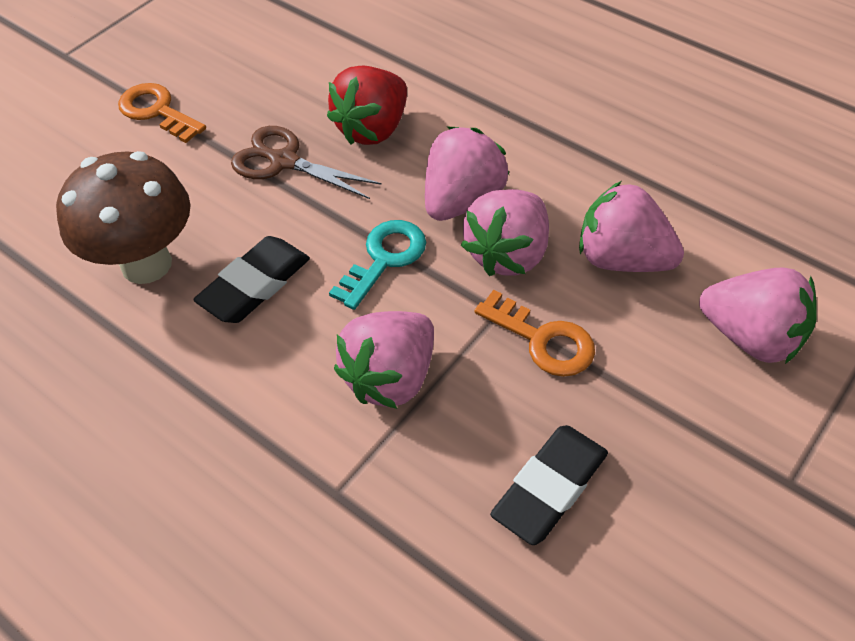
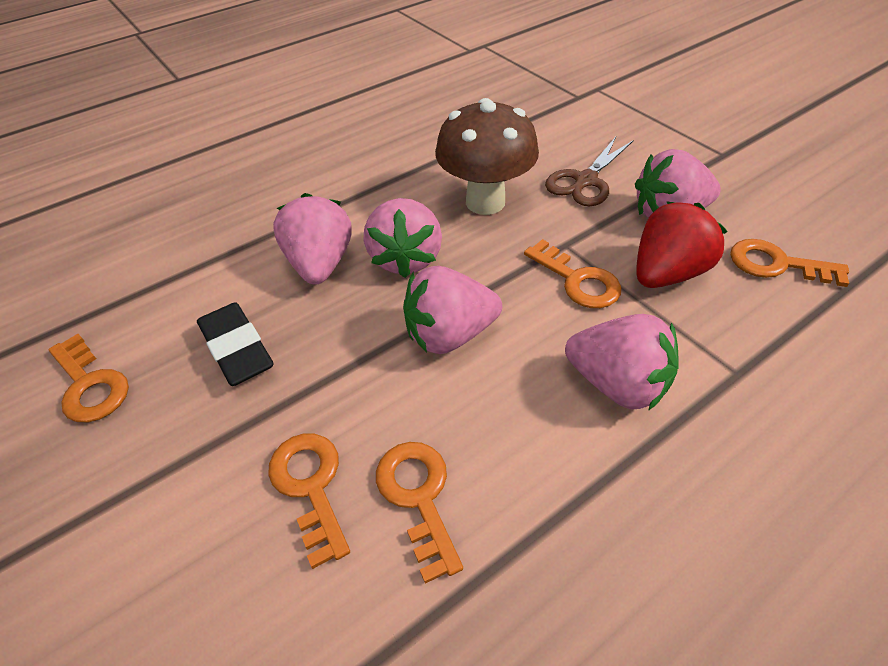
black eraser: [193,236,310,323] [490,425,608,545] = 2 -> [197,302,274,386] = 1
orange key: [118,83,206,143] [474,290,595,377] = 2 -> [48,334,129,422] [268,434,350,569] [376,442,463,583] [524,239,621,308] [730,239,849,287] = 5
turquoise key: [329,220,426,310] = 1 -> none = 0

